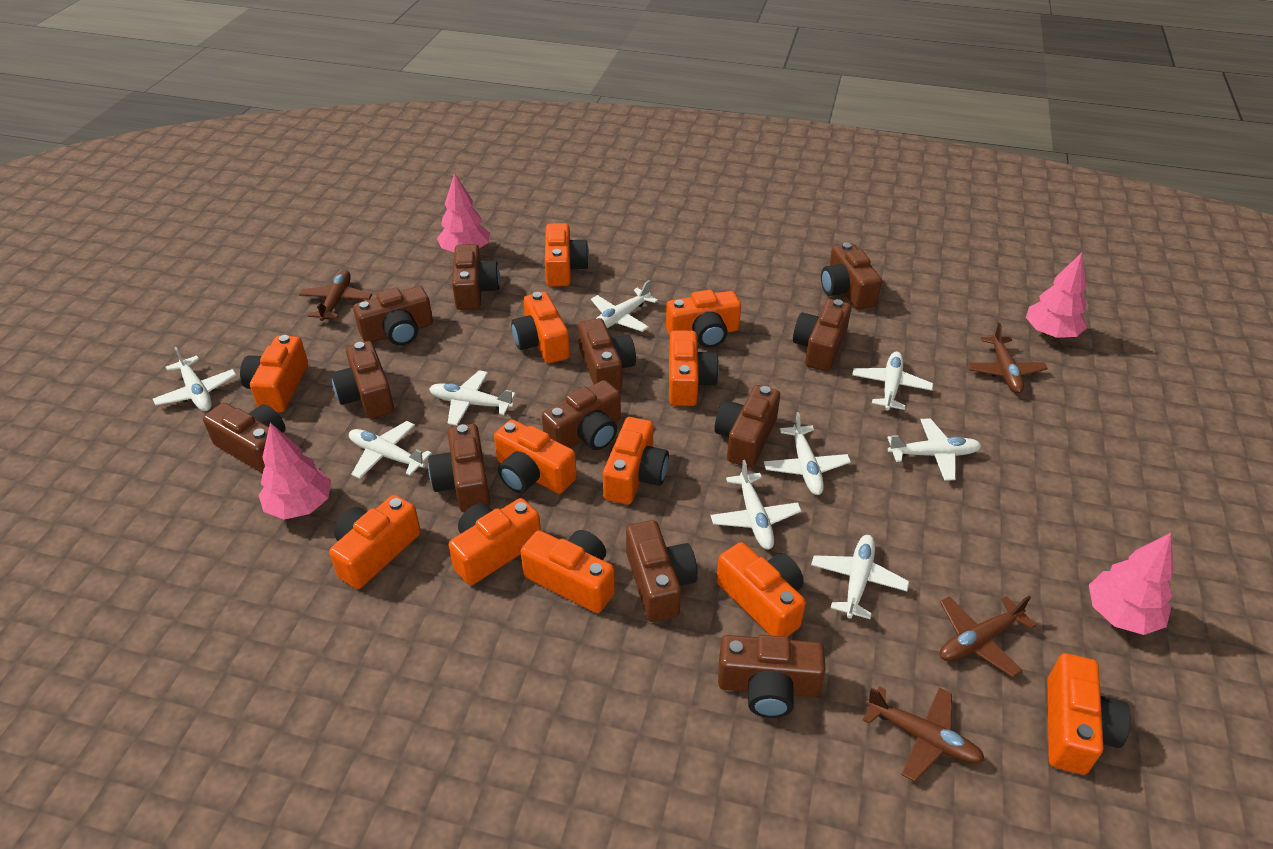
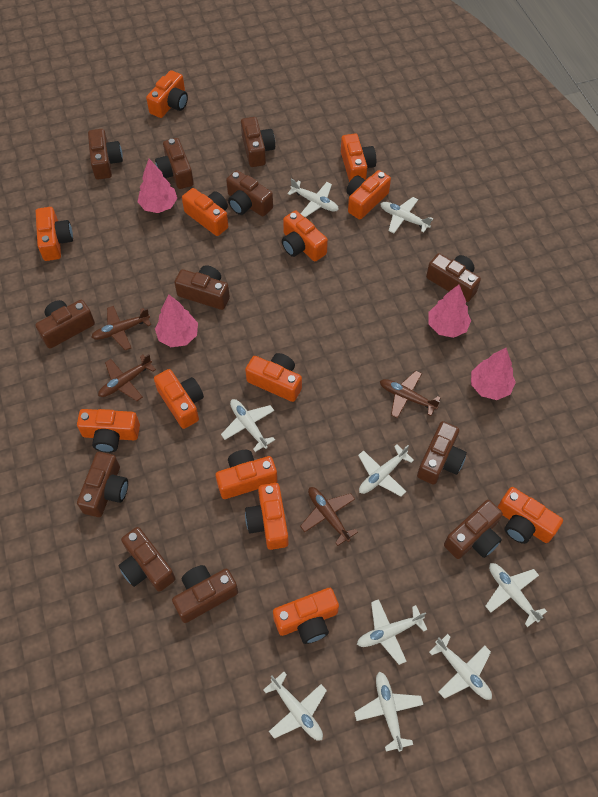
orange camera: [240,335,308,412] [329,495,421,589] [449,498,541,585] [494,419,577,494] [511,292,570,363] [521,530,615,613] [545,223,589,287] [603,417,669,505] [666,290,741,348] [669,330,719,406] [717,542,806,637] [1047,653,1131,774] = 12 -> [36,207,73,261] [77,409,140,453] [146,70,188,118] [154,369,204,429] [182,188,228,236] [216,450,277,499] [245,353,302,402] [245,483,288,550] [273,588,339,644] [282,210,328,261] [341,134,376,182] [346,170,391,220] [498,487,563,544] = 13

